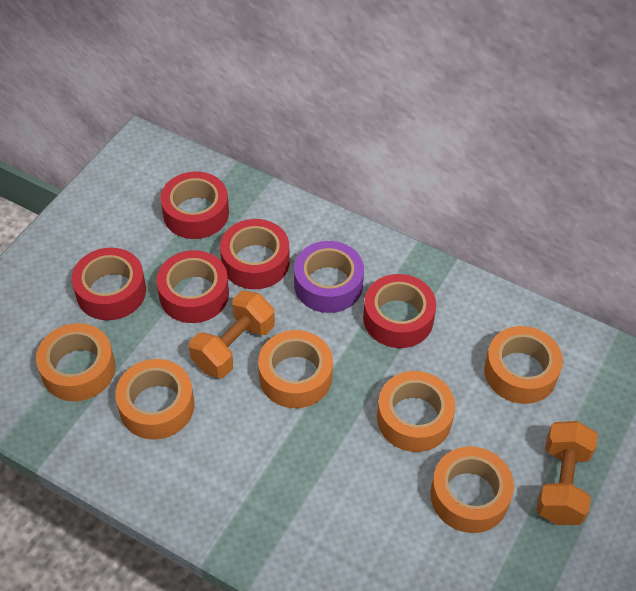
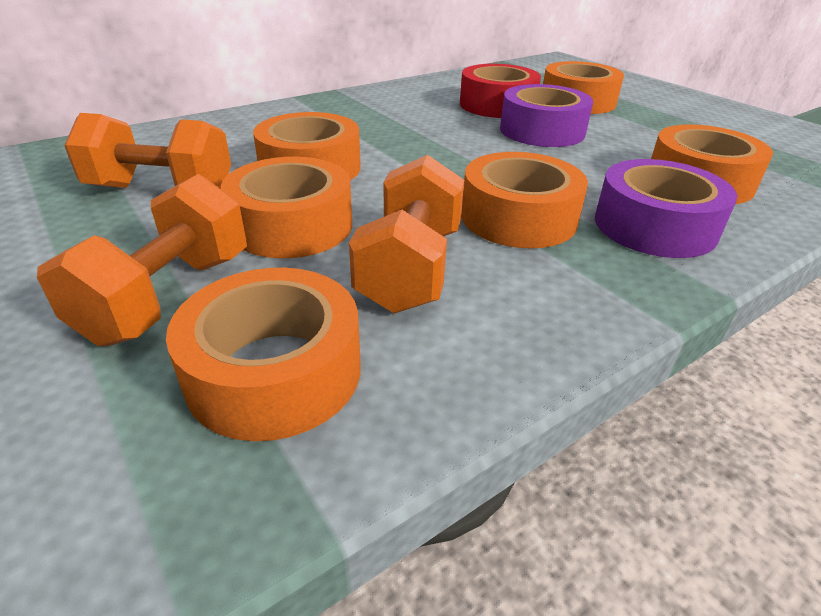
orange dumbbell: [189,291,275,378] [536,421,598,525] = 2 -> [37,174,247,346] [64,113,231,189] [349,155,465,313] = 3
purple tape: [294,241,364,313] = 1 -> [500,84,593,147] [595,159,737,258] = 2
red tape: [72,248,146,320] [156,250,229,323] [161,172,229,239] [220,219,290,289] [363,274,436,348] = 5 -> [460,64,541,118] = 1

